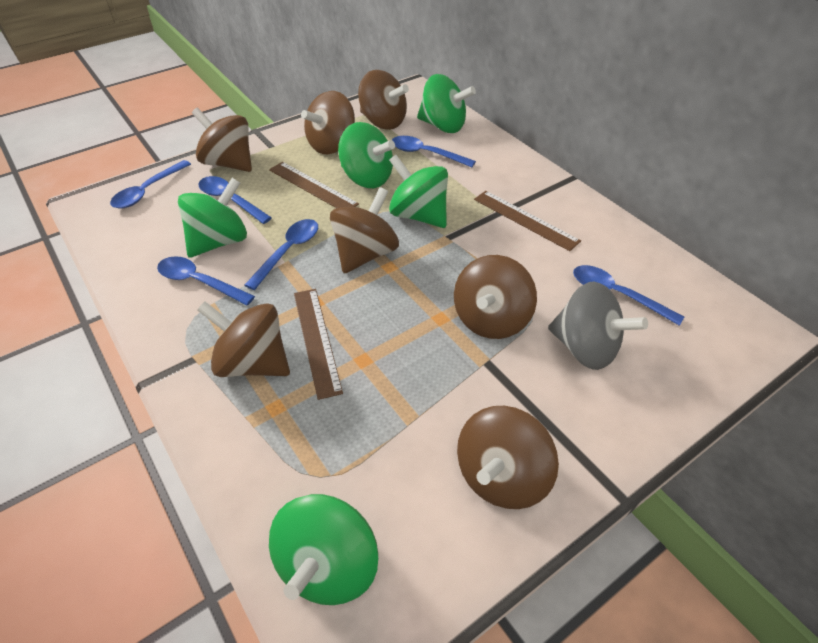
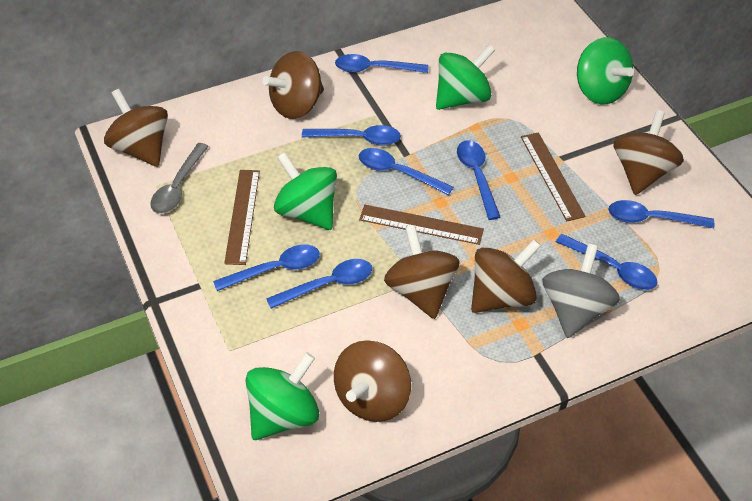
blue spoon: [110,160,191,209] [157,256,255,305] [199,176,272,224] [244,219,318,290] [392,136,476,167] [573,265,684,326] = 6 -> [213,244,320,291] [266,259,372,309] [302,125,401,146] [335,54,428,73] [359,148,453,195] [457,140,500,220] [556,234,658,290] [608,200,714,228] = 8
brown spinning top: [192,108,252,172] [197,301,290,377] [301,91,355,154] [330,187,399,274] [358,70,409,130] [454,255,537,339] [457,406,559,509] = 7 -> [104,89,168,167] [263,51,324,119] [334,340,411,422] [384,225,460,319] [471,239,541,313] [613,110,684,195] = 6
green spinning top: [178,178,247,258] [269,494,378,605] [338,122,395,188] [389,155,448,228] [417,74,476,133] = 5 -> [245,352,319,440] [274,152,337,230] [436,45,495,110] [577,37,634,104] = 4
grey spoon: none = 0 -> [150,143,209,214] = 1

